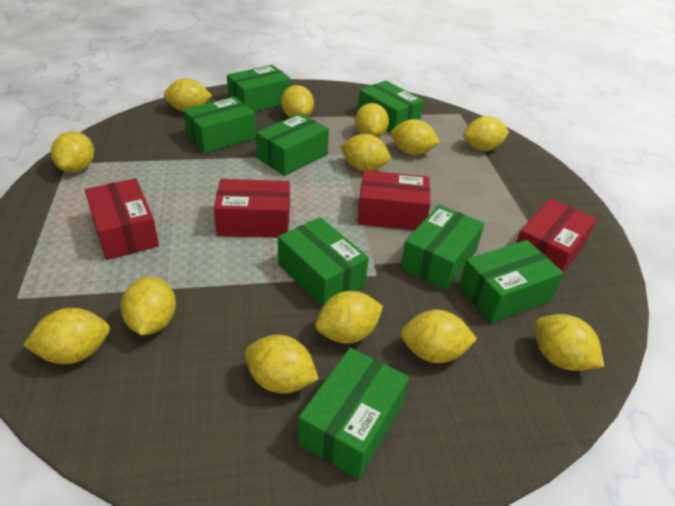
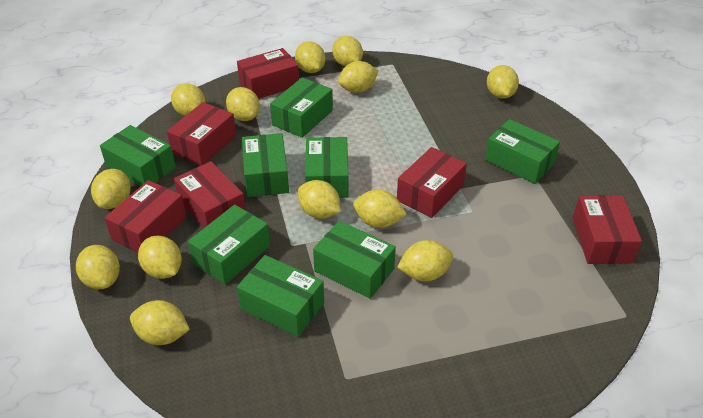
red box: [85,178,159,260] [214,179,290,238] [358,170,431,230] [516,199,596,273] = 4 -> [104,180,187,253] [167,102,236,166] [174,161,246,228] [237,48,299,99] [397,147,467,218] [573,195,642,264] = 6

